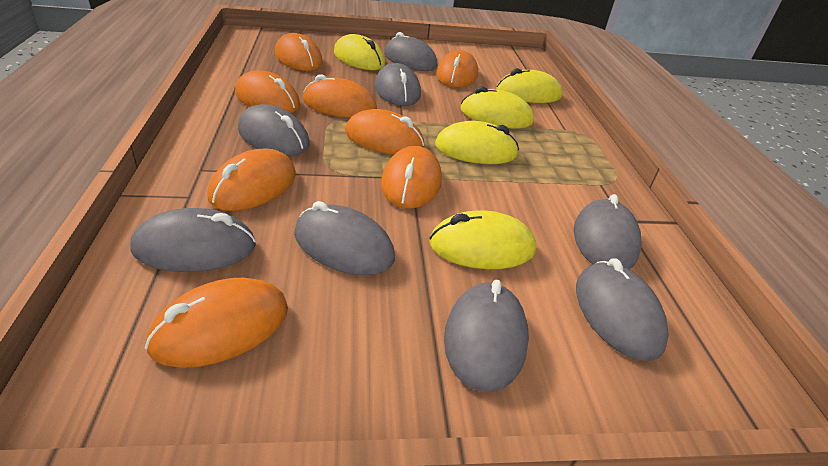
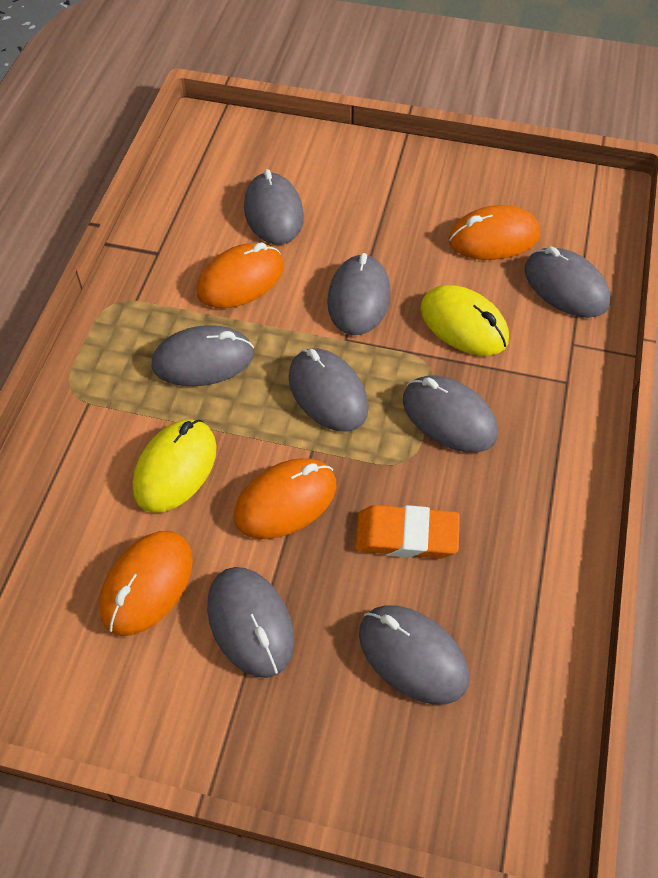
orange eraser: none = 0 -> [355,505,460,559] = 1
orange mouse: [145,278,288,368] [207,149,296,211] [235,70,300,113] [275,33,323,71] [303,74,377,118] [345,109,425,155] [381,146,442,209] [436,50,478,88] = 8 -> [99,531,193,636] [197,242,284,308] [234,458,336,539] [448,205,540,260] = 4
yellow mouse: [334,34,386,70] [429,211,536,269] [435,121,519,164] [461,86,534,128] [496,68,563,103] = 5 -> [133,419,217,513] [420,285,509,356] = 2

